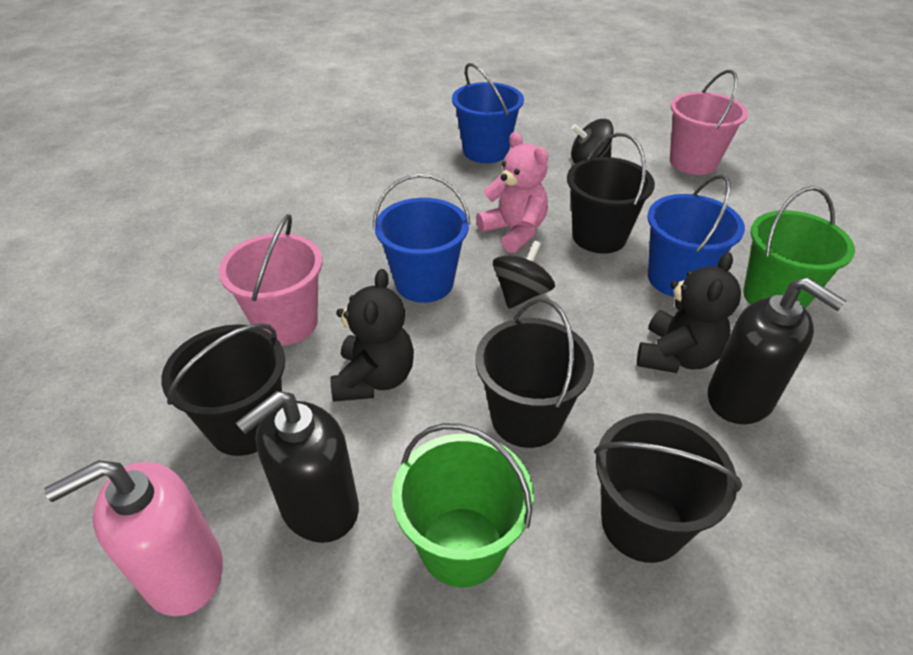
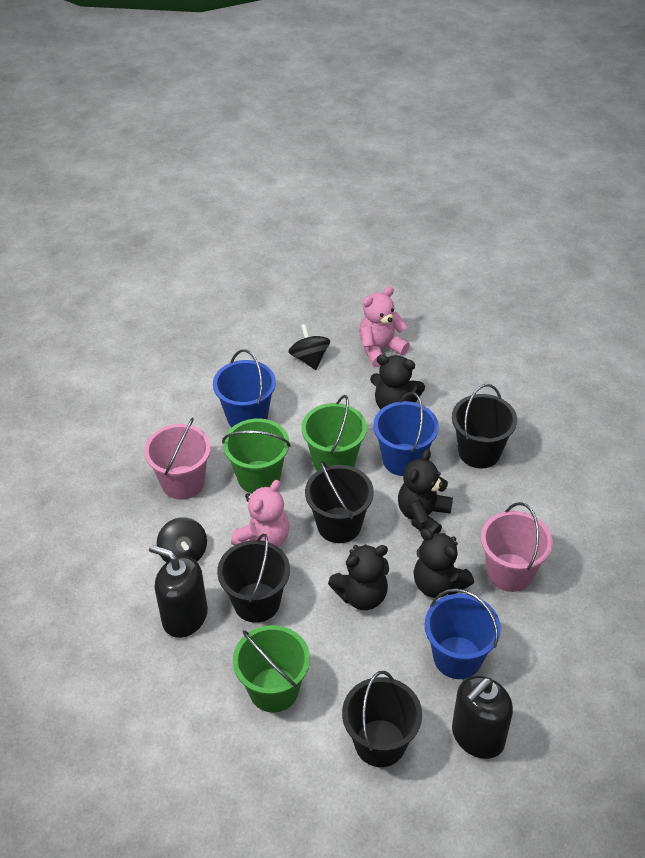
black teddy bear: [331,269,414,402] [637,252,741,373] = 2 -> [328,544,389,610] [370,355,425,409] [398,449,453,534] [414,529,474,598] = 4
green bucket: [392,423,534,588] [743,186,855,309] = 2 -> [222,418,291,493] [233,625,310,712] [302,395,367,471] = 3
pink soap dispenser: [44,460,223,616] = 1 -> none = 0
pink teddy bear: [476,132,548,253] = 1 -> [231,480,289,547] [359,287,410,367] = 2

